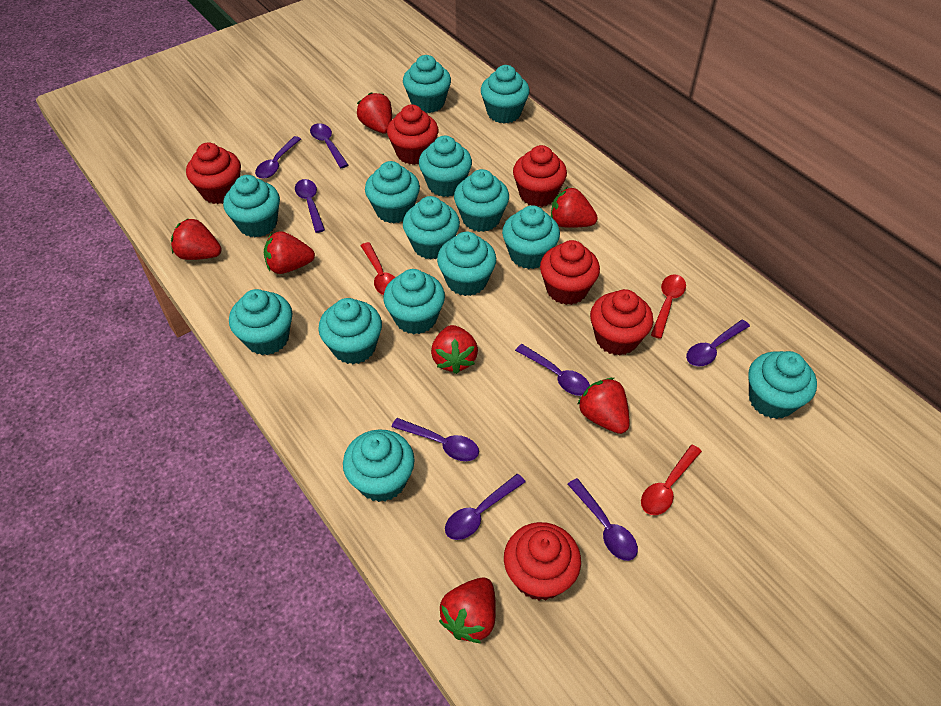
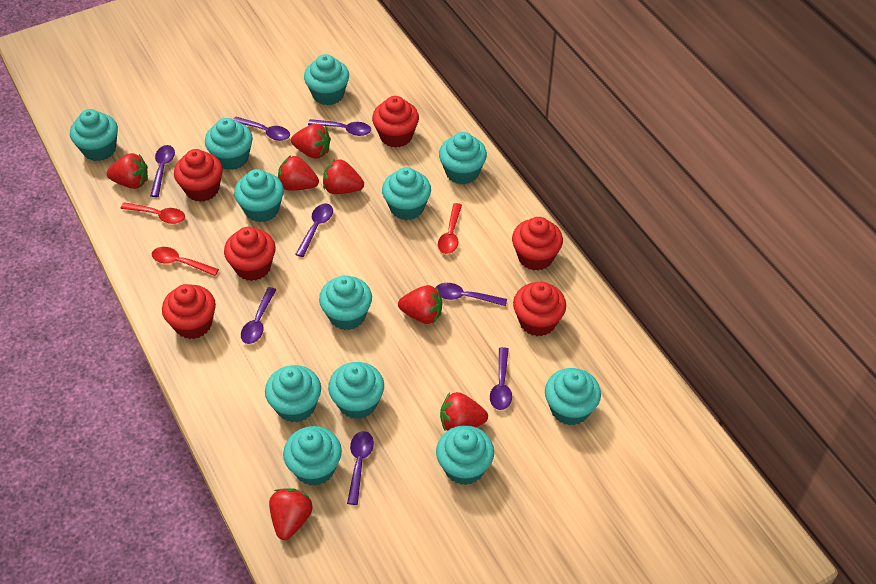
turquoise cupcake: [223,175,280,237] [229,289,292,355] [318,298,382,364] [343,429,415,502] [365,161,420,223] [383,269,445,334] [403,55,451,113] [403,196,460,260] [419,136,472,197] [437,232,496,296] [454,169,509,232] [481,65,530,123] [502,205,560,269] [748,351,817,419] = 14 -> [70,109,118,161] [205,118,253,170] [234,169,284,222] [265,365,321,423] [283,426,342,486] [304,54,349,105] [319,275,372,330] [328,362,384,419] [382,167,431,220] [436,425,494,485] [439,132,487,185] [545,368,601,426] = 12

